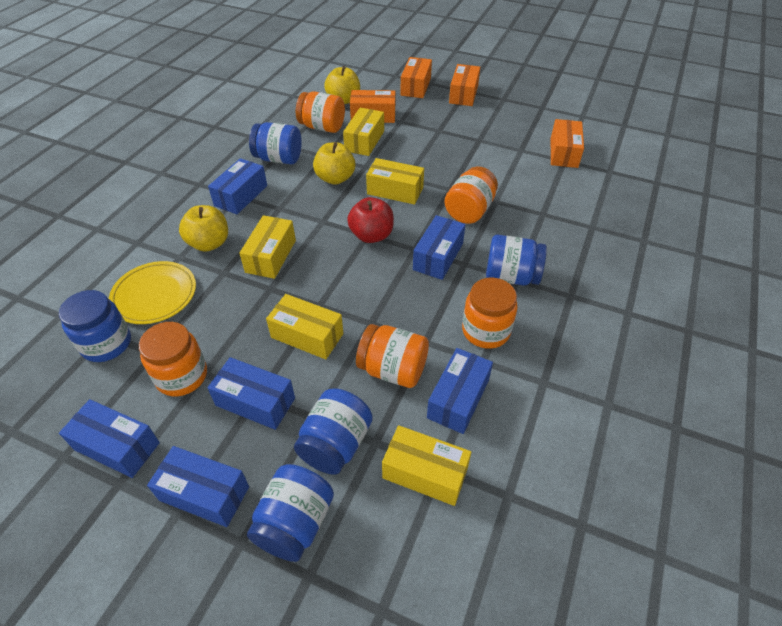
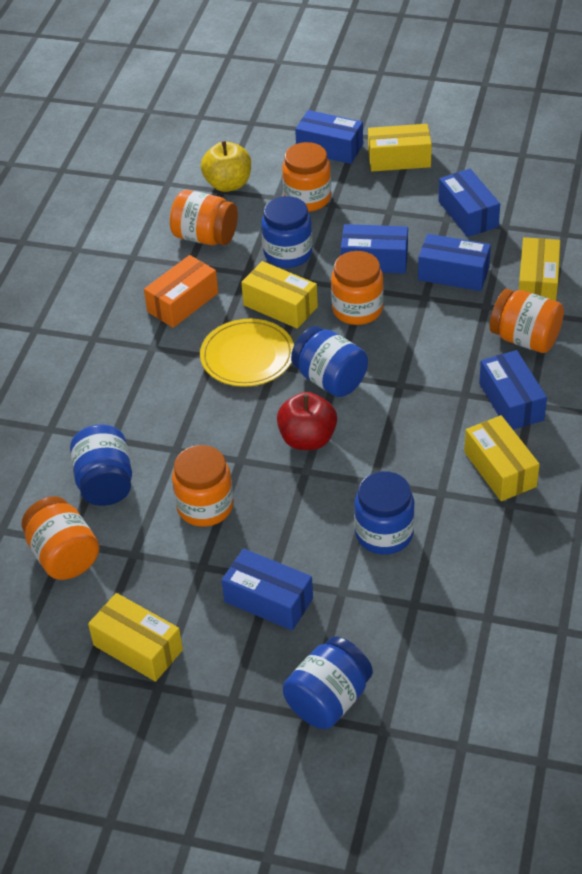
orange box: [350,90,395,123] [400,57,432,98] [449,64,480,106] [551,119,584,168] = 4 -> [144,255,218,328] = 1
orange jar: [139,322,207,396] [296,91,345,133] [356,324,429,388] [445,166,498,224] [462,278,518,349] = 5 -> [22,496,99,580] [170,190,238,245] [172,445,233,527] [282,142,331,212] [331,251,384,325] [490,289,564,353] = 6
yellow apple: [179,205,228,252] [313,142,355,185] [324,66,360,104] = 3 -> [201,141,251,192] = 1

